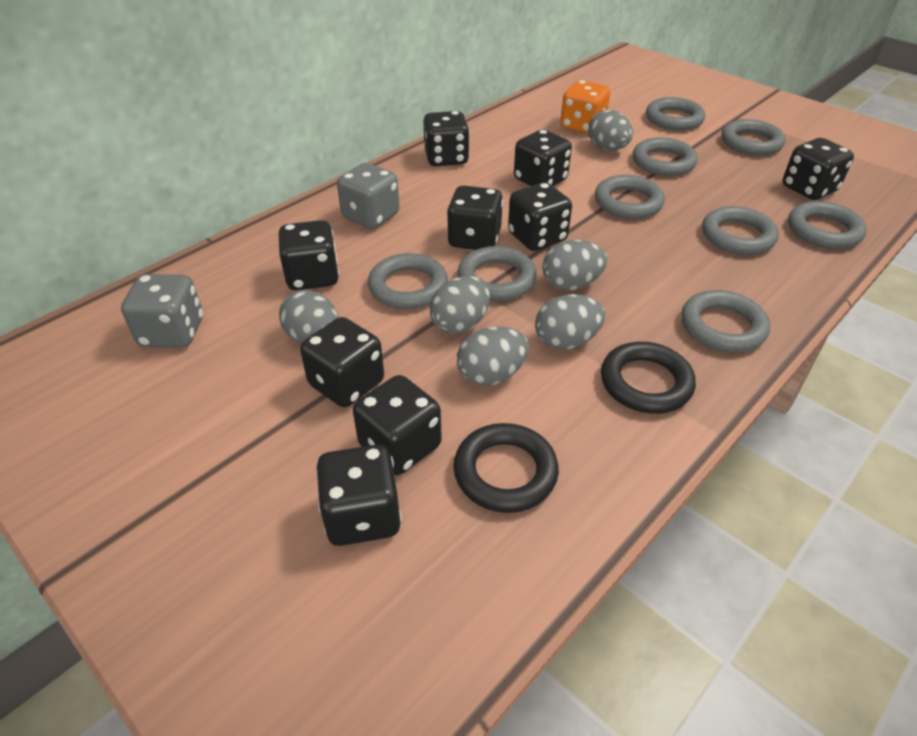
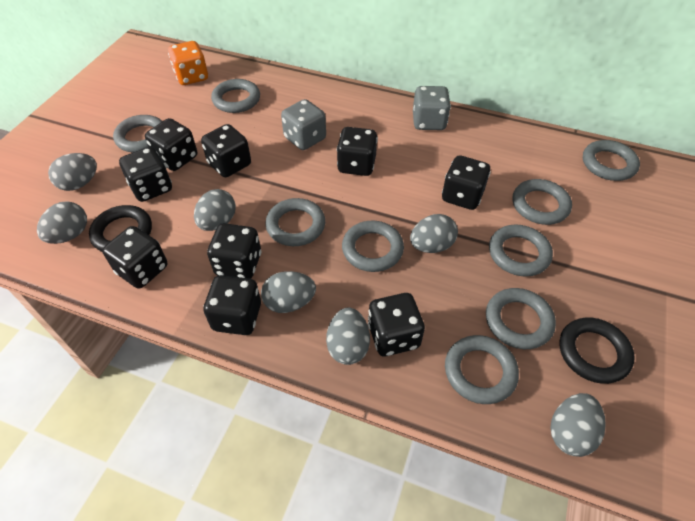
grey egg: [279,290,339,344] [430,276,490,334] [457,327,529,386] [535,294,605,350] [542,240,608,290] [588,110,633,151] = 6 -> [37,201,87,244] [48,153,97,191] [194,189,236,231] [261,271,316,313] [326,307,370,365] [410,214,458,253] [551,393,606,457] = 7

